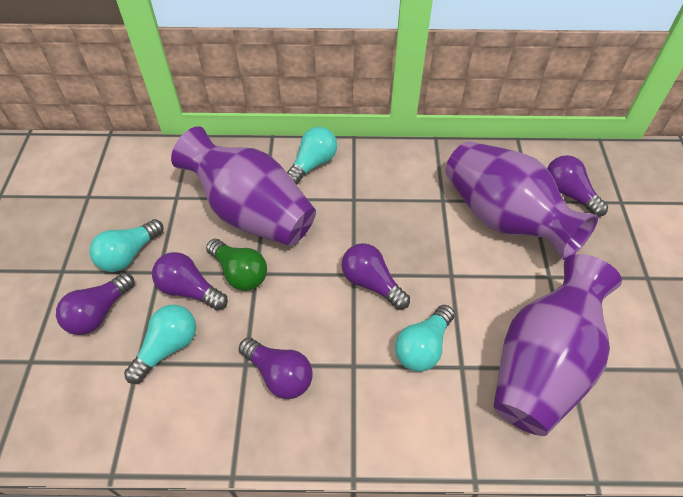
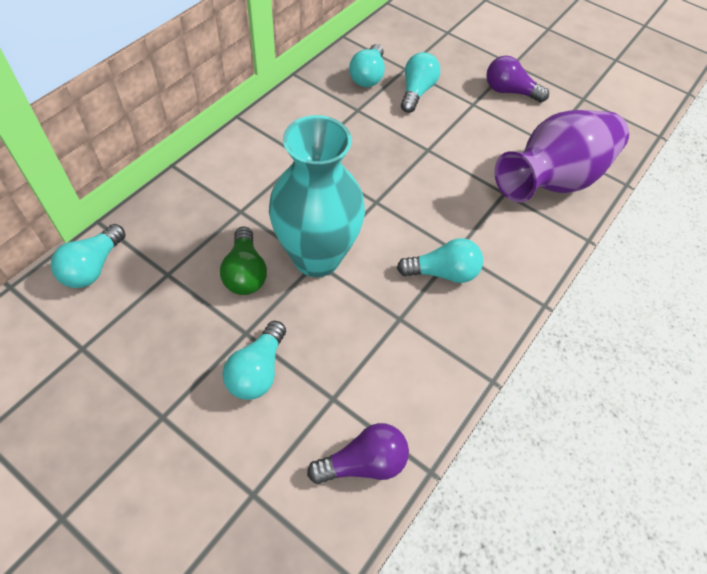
purple light bulb: [56,273,134,335] [152,252,228,311] [239,337,313,399] [342,243,410,310] [547,155,608,217] = 5 -> [307,423,409,484] [486,56,549,102] = 2
purple vase: [171,126,316,246] [445,141,598,260] [494,254,622,436] = 3 -> [494,110,629,203] = 1
turquoise light bulb: [90,219,163,272] [124,305,196,384] [287,127,337,185] [395,305,455,372] = 4 -> [50,224,126,288] [223,321,286,400] [349,44,385,87] [397,238,483,283] [401,52,440,113] = 5
turquoise vase: none = 0 -> [269,115,365,277] = 1

